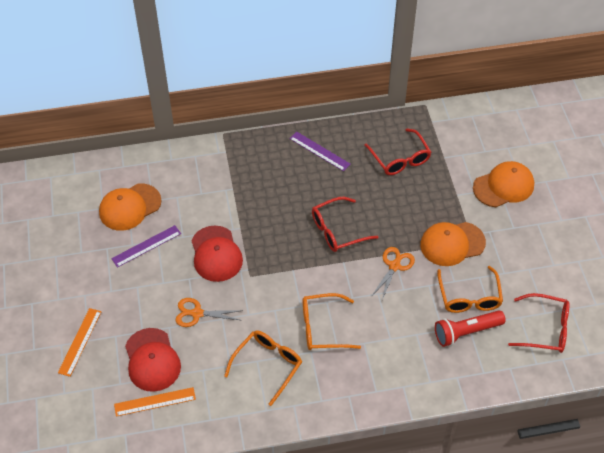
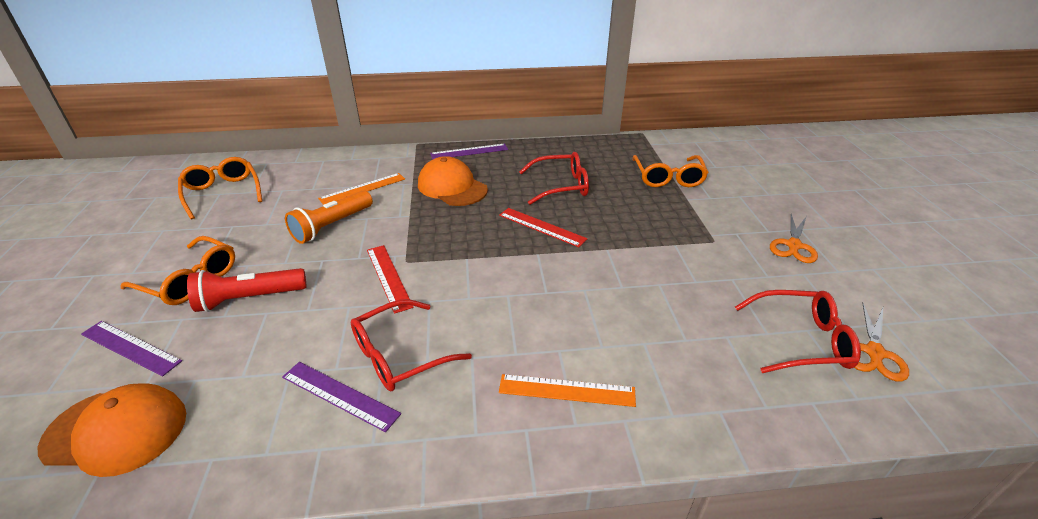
orange cap: [99,183,162,231] [420,222,486,266] [473,161,534,207] = 3 -> [38,384,186,477] [418,156,488,206] = 2
orange flashlight: none = 0 -> [285,190,373,244] = 1
purple ruler: [111,225,181,268] [290,132,350,171] = 2 -> [81,321,182,377] [282,362,401,432] [430,144,508,160] = 3
red cap: [125,328,181,392] [191,225,243,282] = 2 -> none = 0
red ruler: none = 0 -> [367,245,414,314] [499,208,588,247] = 2

